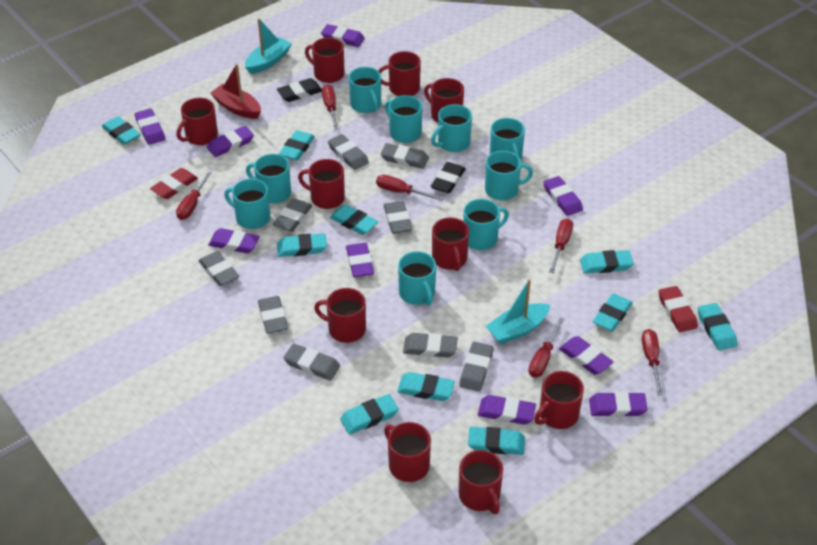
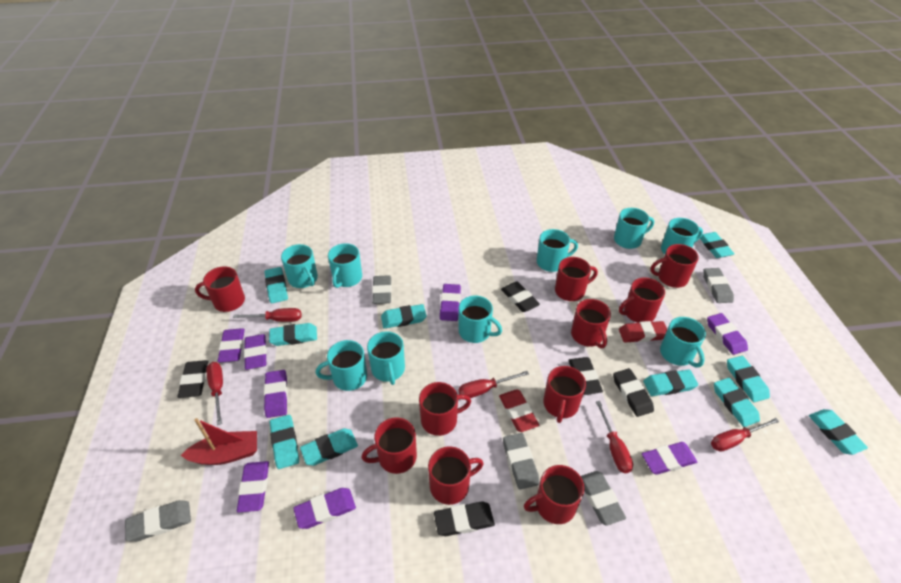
black eraser: [277,78,322,102] [431,162,466,194] = 2 -> [177,360,208,398] [434,501,495,536] [501,282,540,312] [568,357,603,395] [613,368,654,417] = 5
grey eraser: [199,251,239,286] [258,296,288,334] [273,198,312,232] [283,343,340,381] [328,134,369,170] [381,143,429,169] [384,201,412,234] [403,333,458,358] [459,342,493,392] = 9 -> [125,500,191,542] [372,275,392,304] [503,433,540,490] [580,471,626,526] [703,268,734,303] = 5
purple eraser: [135,108,165,145] [207,126,254,157] [208,228,260,253] [321,24,365,47] [346,243,374,277] [478,395,536,425] [544,176,583,216] [559,336,614,375] [589,392,648,417] = 9 -> [218,328,245,363] [237,461,269,513] [244,334,267,370] [264,370,288,418] [293,488,356,529] [440,284,461,321] [642,442,697,475] [707,313,748,355] = 8
red screwdriver: [176,170,213,220] [322,85,338,130] [376,175,444,201] [528,318,564,378] [549,218,573,273] [642,329,663,396] = 6 -> [206,362,223,425] [233,308,301,322] [458,371,529,398] [596,401,633,473] [711,418,779,452] = 5
turquoise boat: [245,18,292,74] [486,279,550,344] = 2 -> none = 0

